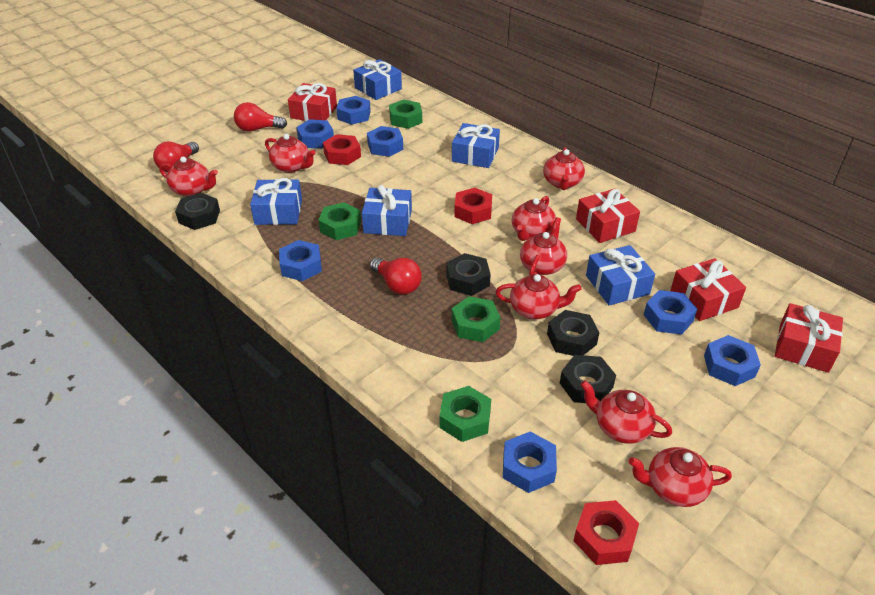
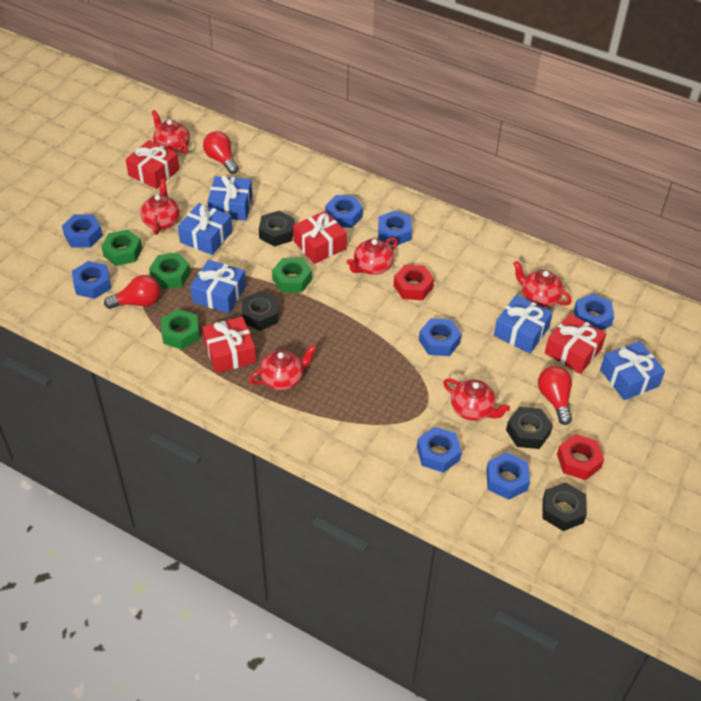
blue nut: [279,240,322,281] [296,119,334,149] [336,96,371,125] [367,126,403,157] [503,431,557,493] [644,290,697,335] [704,335,761,386] = 7 -> [62,214,103,248] [72,261,111,299] [325,195,363,228] [378,210,412,245] [417,427,462,473] [419,318,462,356] [486,452,530,500] [574,294,614,330] = 8
red nut: [323,134,361,165] [454,188,492,224] [573,500,639,565] = 3 -> [393,265,434,300] [557,434,604,480] = 2
red teapot: [159,156,218,196] [265,134,316,173] [496,274,582,319] [512,196,556,241] [520,217,567,275] [543,147,585,190] [580,381,672,444] [628,447,732,507] = 8 -> [140,179,180,235] [152,110,190,154] [249,345,316,390] [347,237,398,275] [443,378,510,421] [513,261,572,307] = 6

